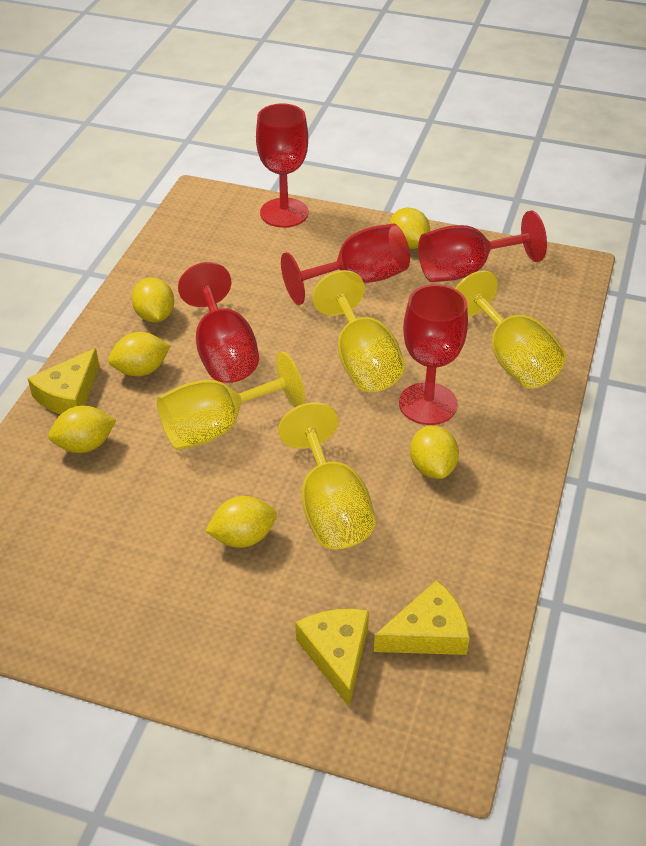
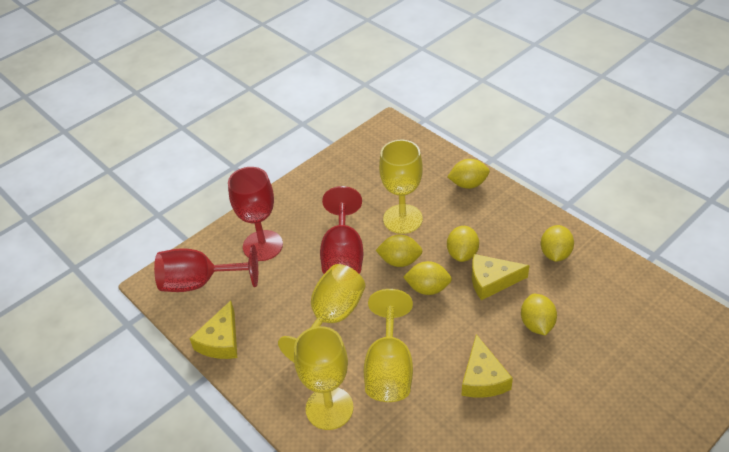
red goblet: [178,262,259,383] [256,104,308,228] [281,223,410,305] [399,284,468,425] [418,211,547,282] = 5 -> [154,245,258,292] [228,167,283,261] [320,186,363,274] = 3

